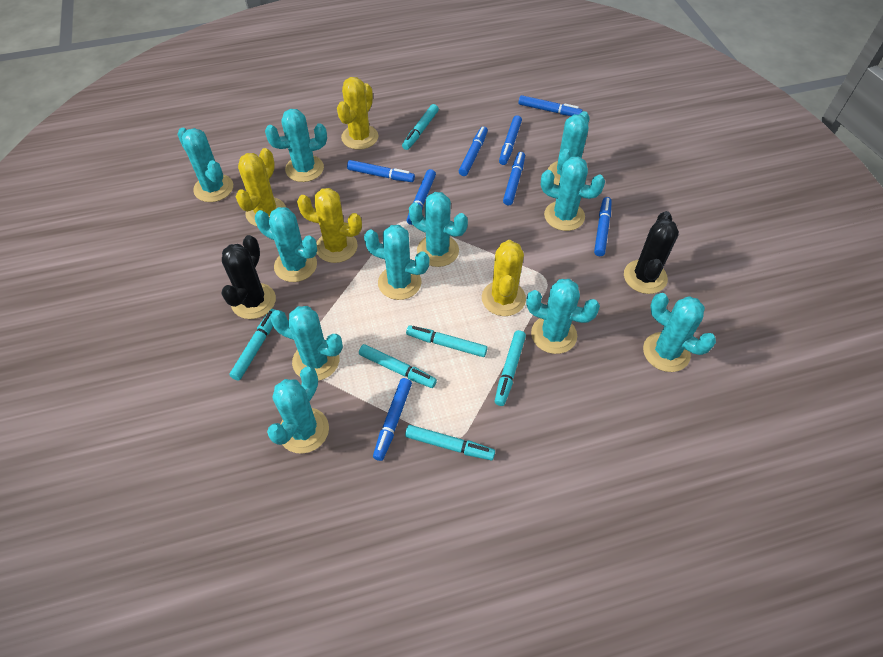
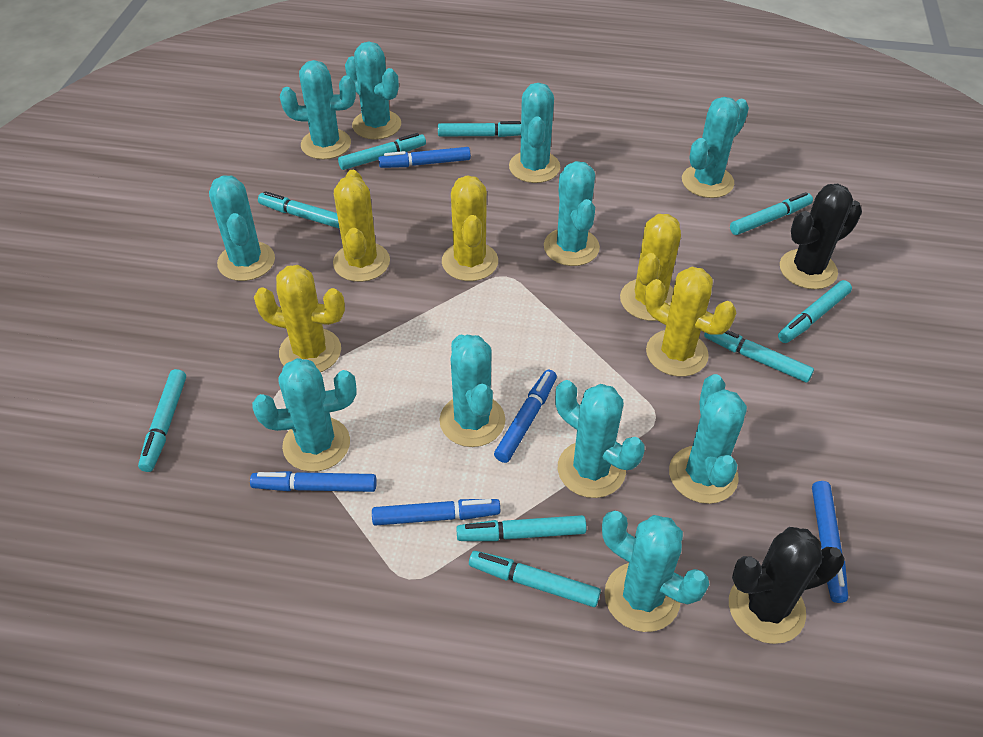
blue marker: [347,160,415,182] [373,378,412,461] [407,169,436,225] [459,126,488,176] [499,115,522,165] [503,152,525,205] [518,95,582,116] [594,197,612,256] = 8 -> [250,471,377,492] [372,499,500,526] [378,147,471,168] [494,370,557,463] [812,481,848,603] = 5
turquoise marker: [229,309,275,381] [359,344,437,388] [402,104,439,150] [405,425,495,460] [406,325,487,357] [495,330,526,406] = 6 -> [138,369,186,472] [258,191,340,229] [338,133,426,170] [438,121,521,137] [456,515,587,541] [469,551,601,607] [704,330,814,382] [730,192,813,235] [778,280,852,343] = 9
yellow cactus: [236,148,286,226] [297,188,362,263] [337,77,378,150] [482,240,526,316] = 4 -> [254,265,345,372] [333,170,390,282] [442,175,498,281] [620,214,681,321] [645,267,736,377] = 5

